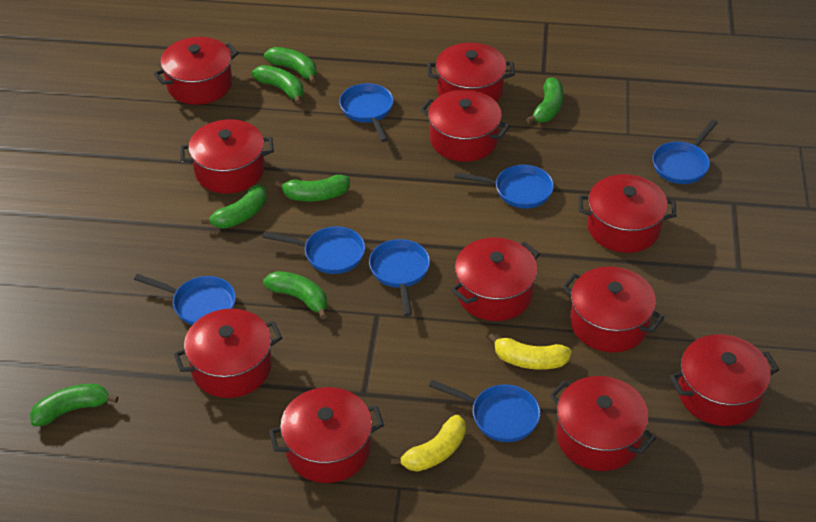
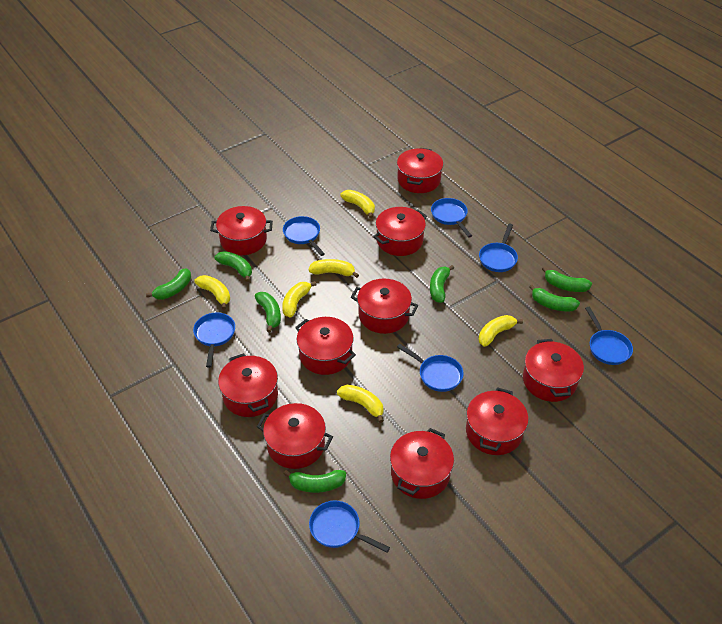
red pot: [153,37,239,105] [174,309,282,398] [180,119,274,194] [269,387,384,483] [420,90,510,162] [427,42,515,102] [451,237,540,321] [550,376,656,471] [562,266,664,353] [579,174,677,253] [670,334,779,426] = 11 -> [210,206,273,255] [218,353,278,417] [257,403,333,469] [295,317,356,375] [351,278,418,334] [373,207,427,256] [390,428,454,499] [397,148,443,193] [466,387,529,455] [523,339,584,402] = 10
yellow banana: [391,415,466,472] [488,334,572,370] = 2 -> [194,275,230,310] [282,281,317,318] [308,259,359,278] [337,385,384,423] [341,190,375,218] [478,315,523,347] = 6

